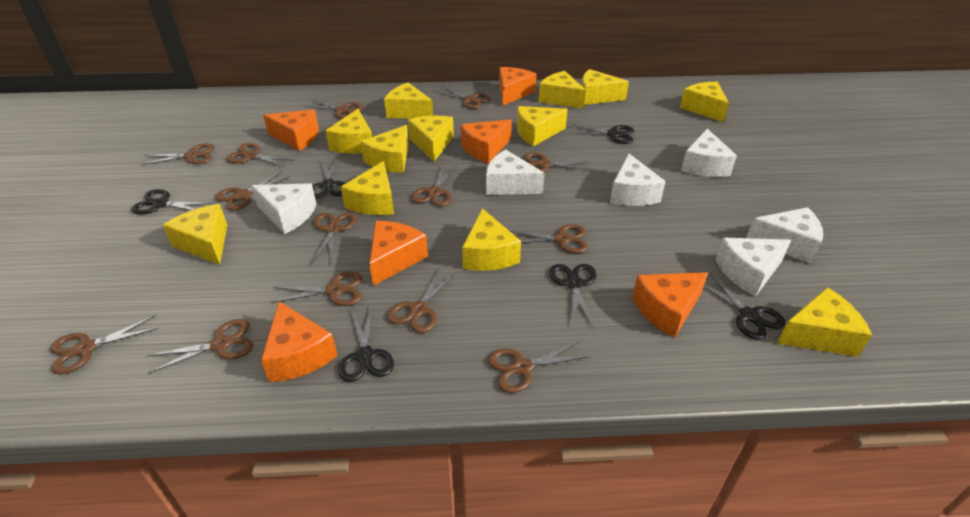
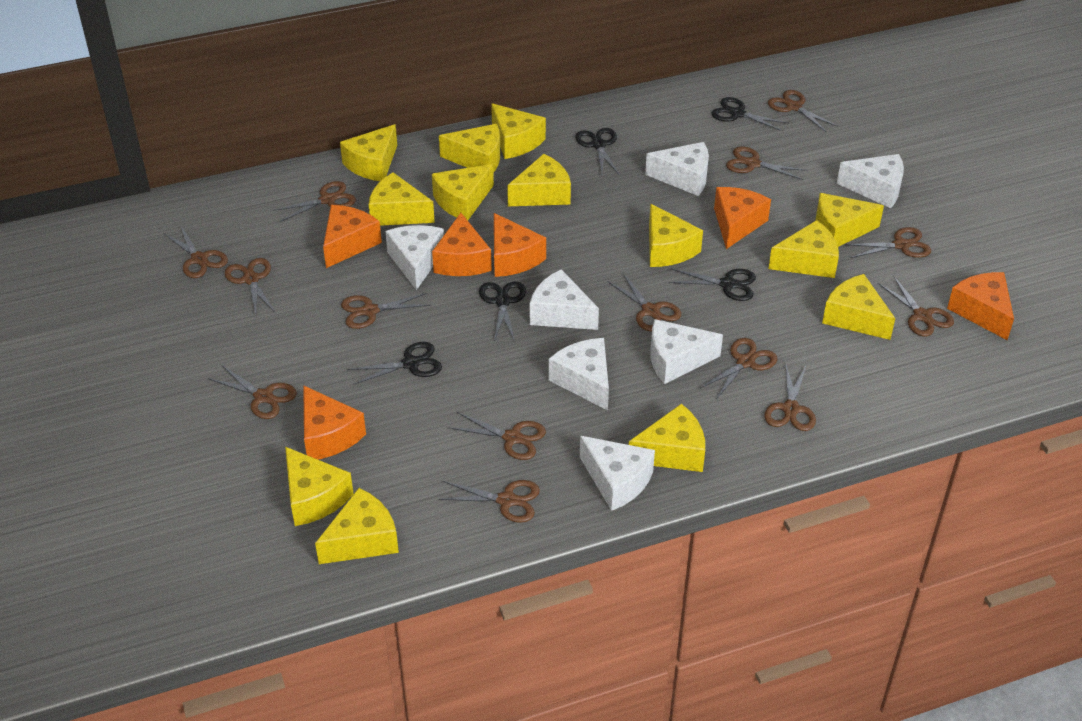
black scissors: [131,189,213,214] [312,157,346,199] [338,305,394,382] [549,264,597,327] [569,124,634,144] [704,273,786,340] = 6 -> [348,342,442,385] [479,281,526,342] [575,128,620,175] [669,269,756,301] [712,97,789,132] = 5
white cheese: [251,183,317,234] [486,150,545,195] [610,154,666,206] [681,129,737,177] [716,238,791,296] [746,207,823,264] = 6 -> [385,225,444,290] [530,269,599,330] [549,338,609,410] [580,436,655,511] [645,142,709,196] [651,319,723,384] [837,154,904,208] = 7
yellow cheese: [163,204,227,265] [325,109,372,154] [341,161,394,215] [361,125,409,173] [384,82,433,119] [408,116,454,162] [462,208,521,271] [517,106,568,146] [539,71,586,109] [582,69,629,105] [680,82,729,123] [777,287,872,357] = 12 -> [285,447,354,526] [315,488,399,564] [340,124,397,181] [369,172,435,226] [432,164,494,220] [439,124,500,173] [491,103,546,159] [507,154,571,206] [629,404,705,472] [649,204,703,267] [768,220,839,278] [815,193,884,247] [822,274,895,340] = 13

